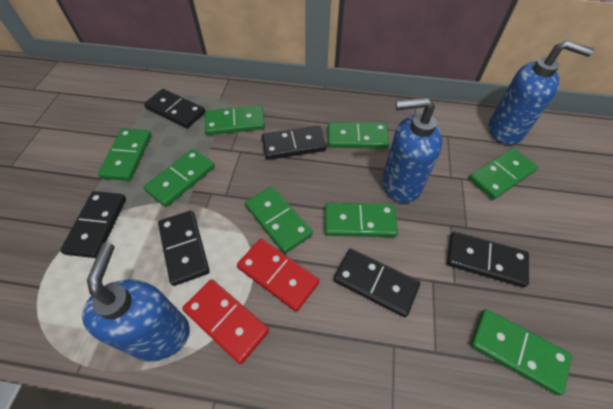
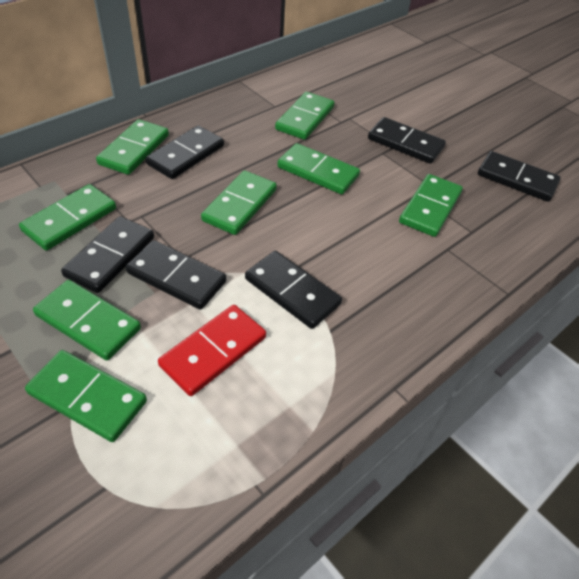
blue soap dispenser: [82,242,190,362] [382,97,442,203] [489,40,594,145] = 3 -> none = 0
red domino: [182,279,269,364] [237,239,319,312] = 2 -> [158,305,266,396] = 1

